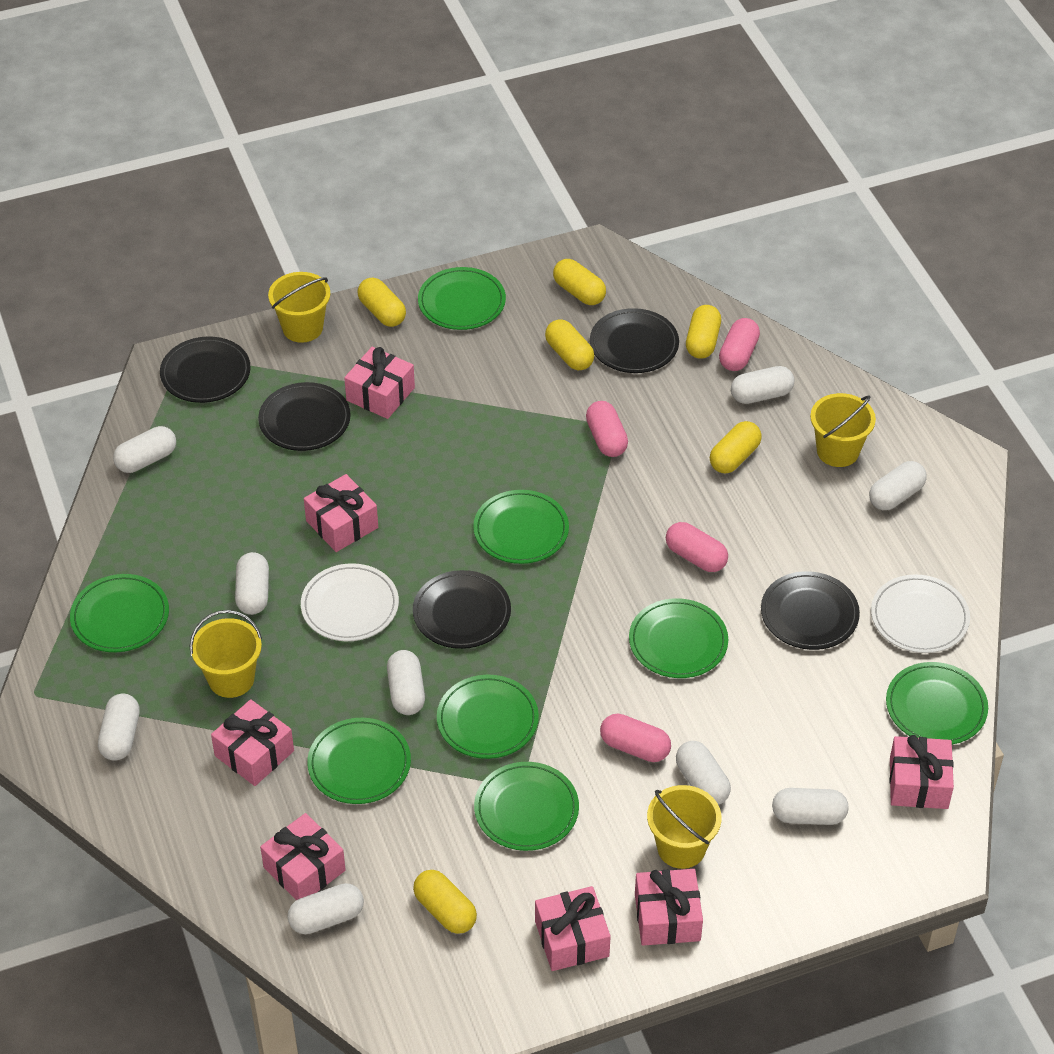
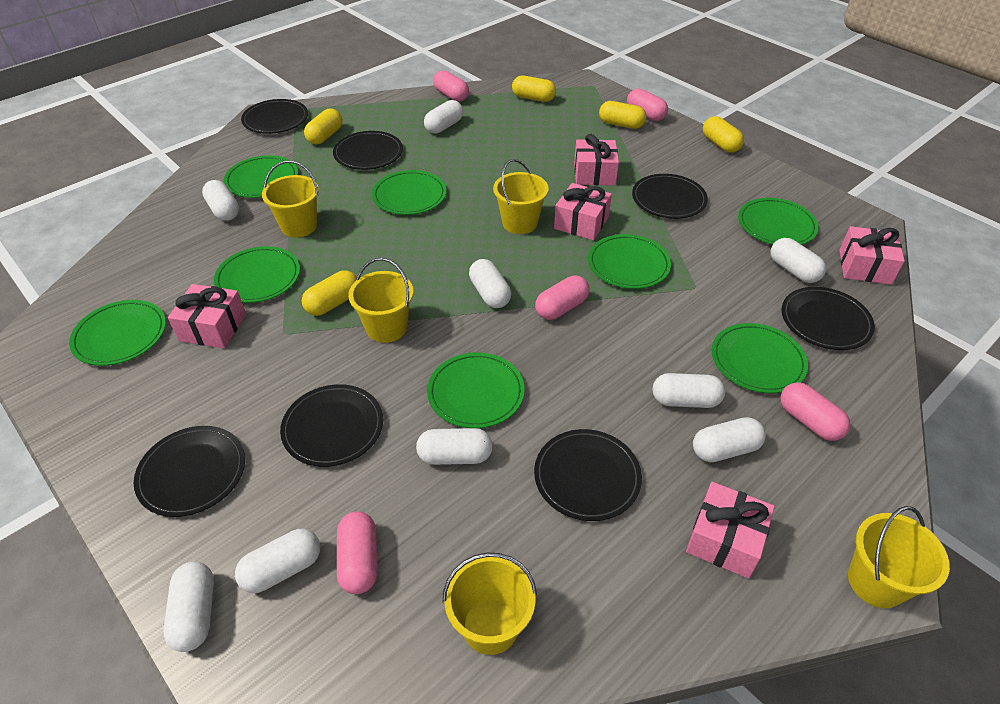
black plate: [160,336,251,403] [258,382,351,451] [413,570,511,649] [590,308,679,373] [761,571,860,650] = 5 -> [134,426,245,517] [241,99,308,134] [280,384,383,467] [333,131,403,170] [534,429,642,521] [632,174,708,219] [781,287,875,350] = 7
pink capsule: [586,401,628,457] [600,714,671,762] [666,522,728,572] [719,318,760,371] = 4 -> [337,511,378,594] [433,70,469,102] [535,275,589,320] [627,88,668,121] [780,382,850,441] = 5
pink gift: [211,699,294,786] [260,813,346,900] [304,474,378,552] [344,347,415,419] [535,886,611,971] [635,869,703,946] [890,735,954,809] = 7 -> [168,284,246,348] [554,183,612,240] [574,134,619,185] [686,482,775,579] [839,226,905,285] = 5
white plate: [301,563,399,641] [871,575,970,653] = 2 -> none = 0
yellow bucket: [190,610,262,698] [268,272,330,343] [647,785,722,869] [810,393,876,467] = 4 -> [262,160,319,238] [348,258,413,343] [443,553,537,655] [493,159,549,234] [848,506,950,608] = 5
yellow capsule: [358,278,406,327] [413,870,477,934] [545,319,594,370] [553,259,606,305] [686,305,721,359] [710,421,762,474] = 6 -> [302,270,357,316] [304,109,342,144] [512,76,556,102] [599,101,646,129] [703,116,744,153] = 5

